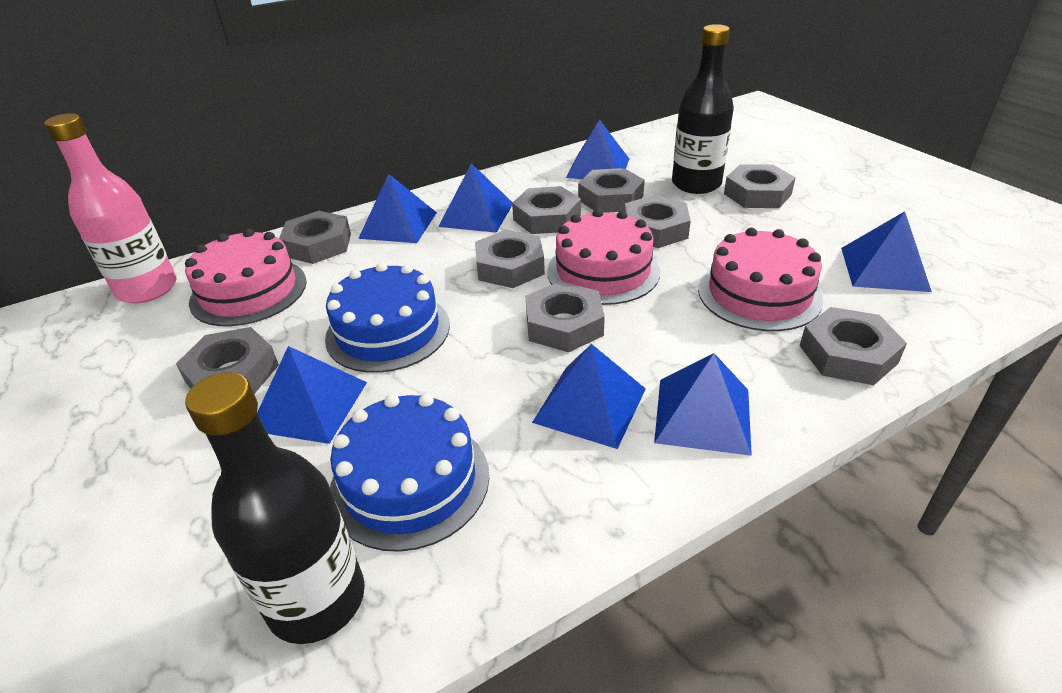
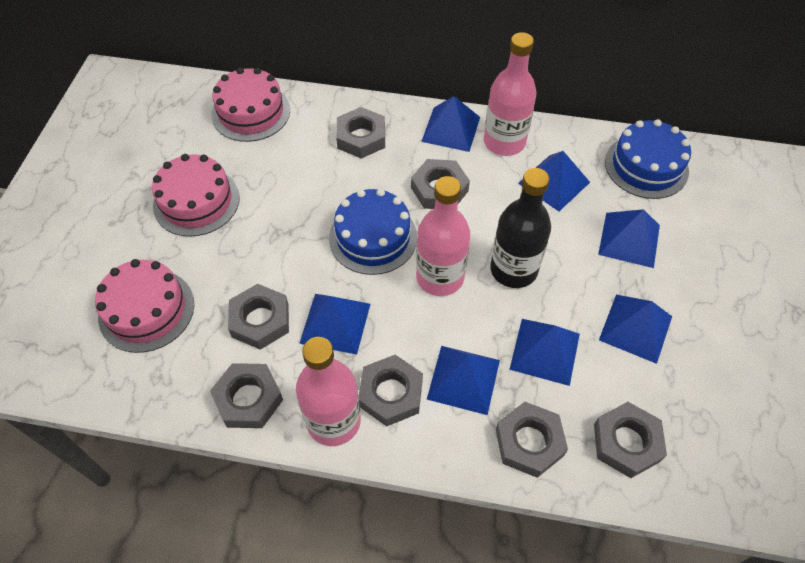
black bottle: [185,372,365,644] [672,24,734,194] = 2 -> [490,168,551,288] = 1
grey nut: [176,327,279,394] [279,211,351,264] [475,230,545,288] [512,186,581,234] [526,281,605,352] [578,168,645,213] [624,195,691,248] [724,164,796,208] [799,307,907,385] = 9 -> [210,363,283,428] [228,284,289,350] [336,107,385,159] [358,355,423,427] [411,159,470,209] [496,402,568,478] [594,402,667,478] = 7
pink bottle: [44,113,177,304] = 1 -> [296,337,361,446] [416,176,470,296] [484,32,537,156] = 3

